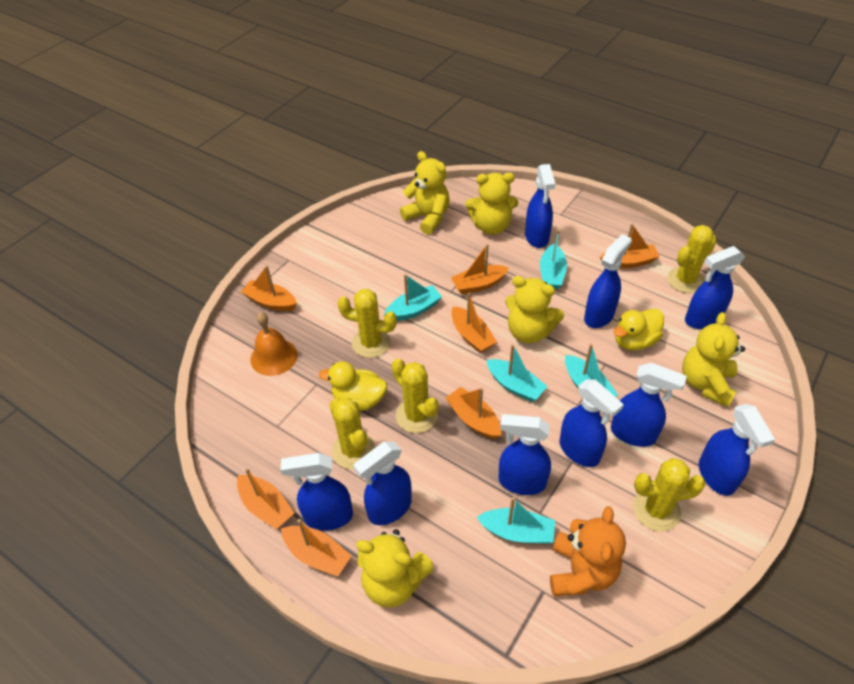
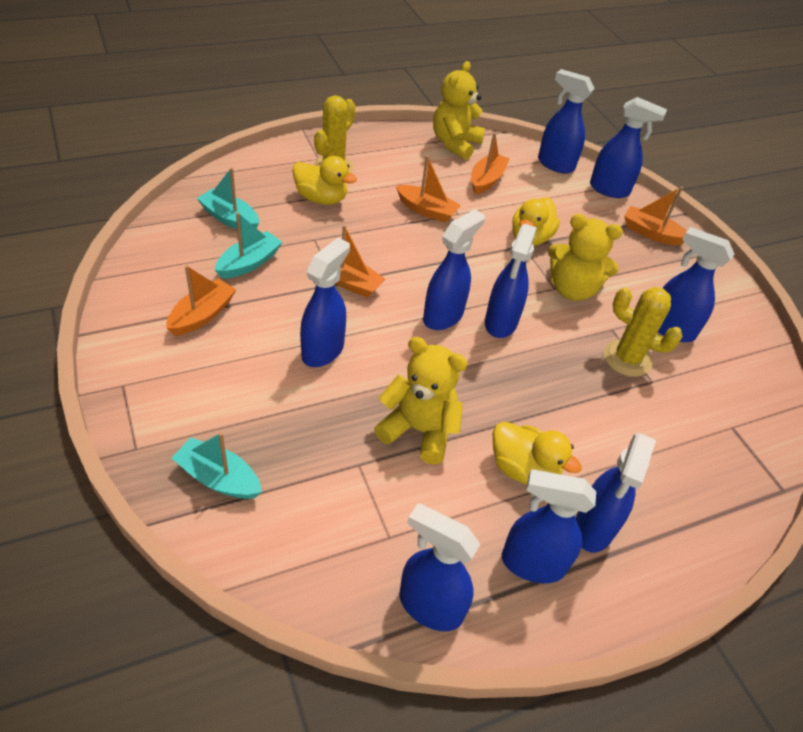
orange bell: [250,312,298,376] = 1 -> none = 0
orange boat: [237,468,294,530] [241,265,297,311] [281,519,352,576] [445,387,501,439] [451,244,509,294] [451,293,497,353] [600,223,660,269] = 7 -> [166,265,236,336] [315,225,385,298] [396,155,461,223] [471,133,509,194] [624,186,687,245] = 5
orange teddy bear: [550,506,626,596] = 1 -> none = 0
turquoise boat: [384,274,442,321] [476,497,555,544] [486,344,548,402] [540,230,567,289] [565,344,618,397] = 5 -> [172,432,262,499] [197,167,259,229] [215,212,282,279] = 3
yellow cactus: [329,398,375,469] [337,289,397,358] [392,358,439,433] [633,458,706,531] [667,225,717,293] = 5 -> [314,95,355,173] [604,287,683,377] = 2
yellow duck: [319,362,387,411] [614,309,664,350] = 2 -> [292,156,357,205] [493,422,582,484] [512,198,560,246] = 3
yellow teddy bear: [356,529,433,607] [400,151,450,235] [465,173,518,235] [505,276,564,343] [682,312,745,407] = 5 -> [374,337,468,465] [433,61,485,160] [548,214,623,301] = 3

